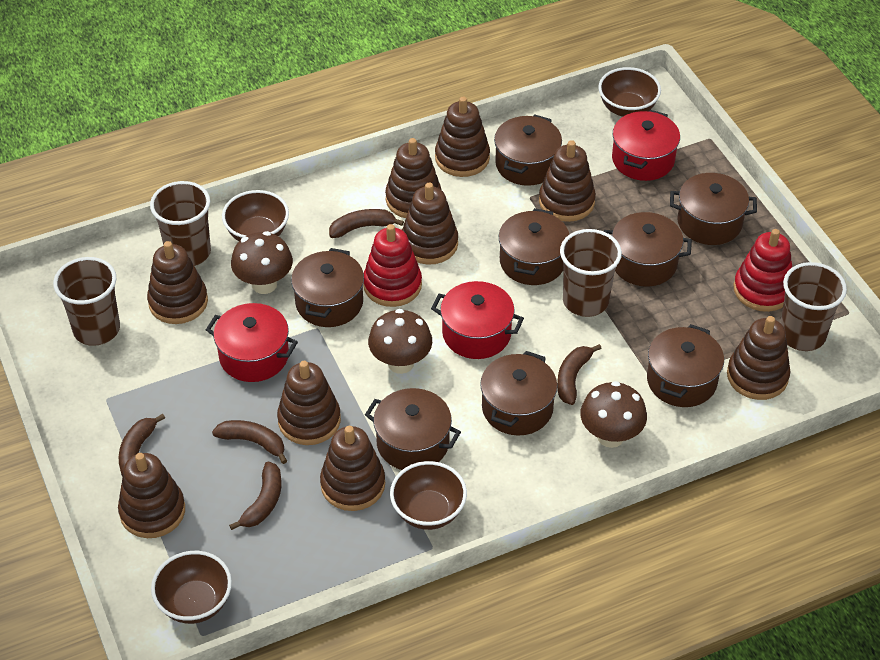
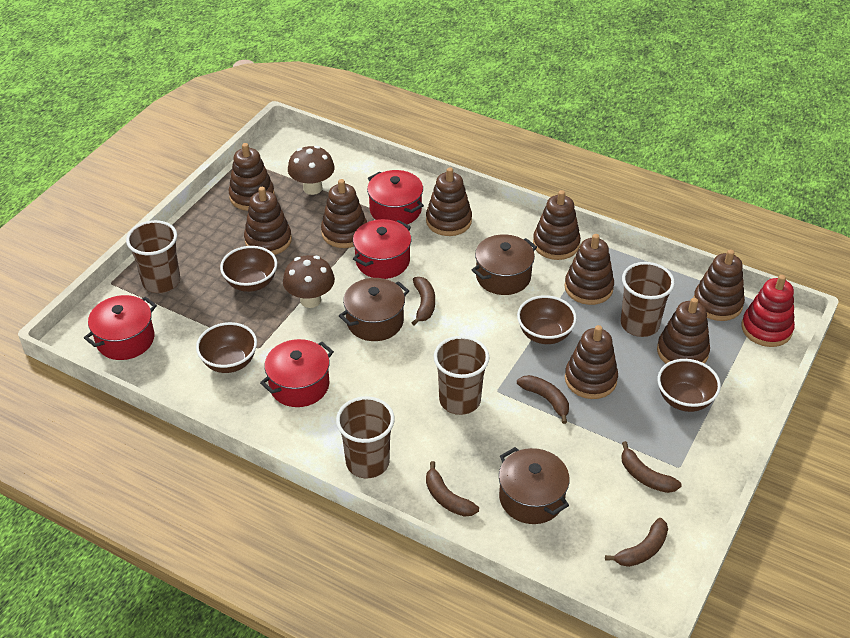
brown mushroom: [231,231,293,294] [368,309,432,374] [580,381,647,448] = 3 -> [283,255,335,308] [288,146,335,195] = 2
brown pot: [291,248,364,327] [365,388,461,470] [480,351,557,436] [494,114,562,186] [499,208,570,285] [604,212,692,287] [647,324,724,407] [670,173,757,245] = 8 -> [339,278,409,341] [472,234,537,295] [499,447,570,524] = 3
red pot: [206,303,298,382] [431,281,524,359] [612,110,680,181] = 3 -> [84,295,157,360] [260,339,334,407] [353,219,411,279] [367,170,424,224] = 4
red stacking toy: [363,224,422,307] [734,229,792,312] = 2 -> [741,275,795,347] = 1

